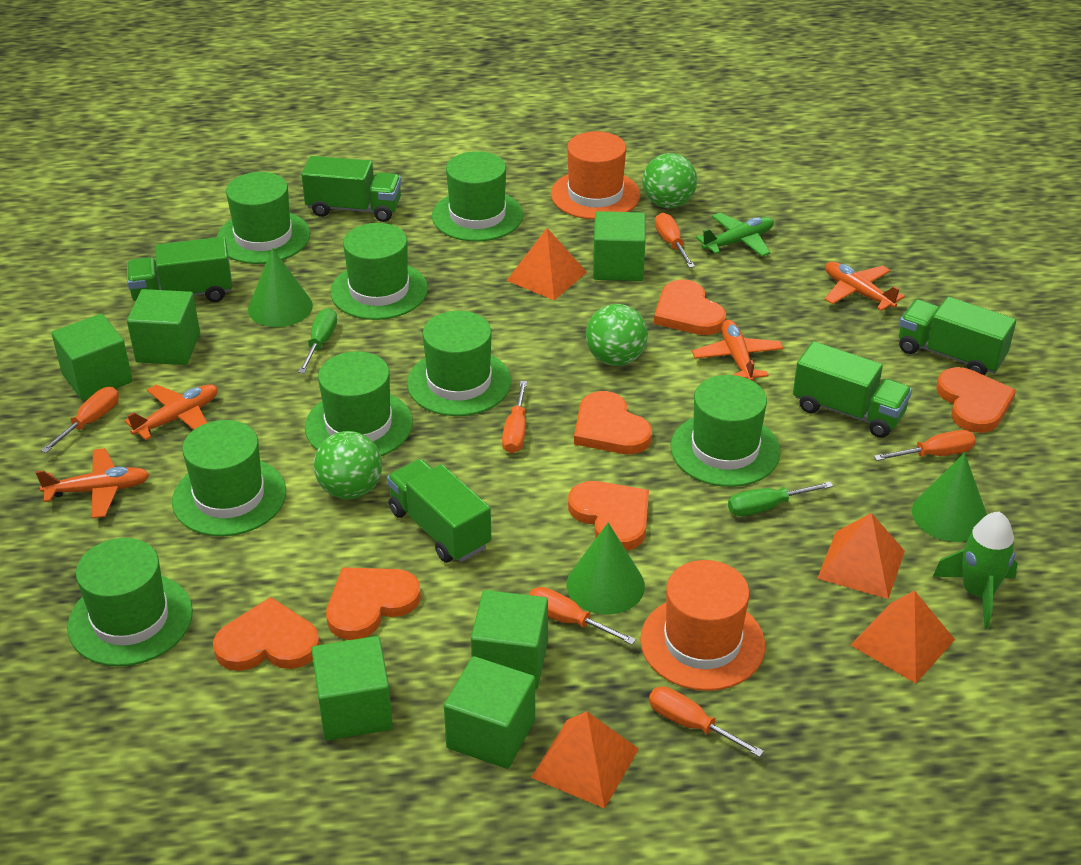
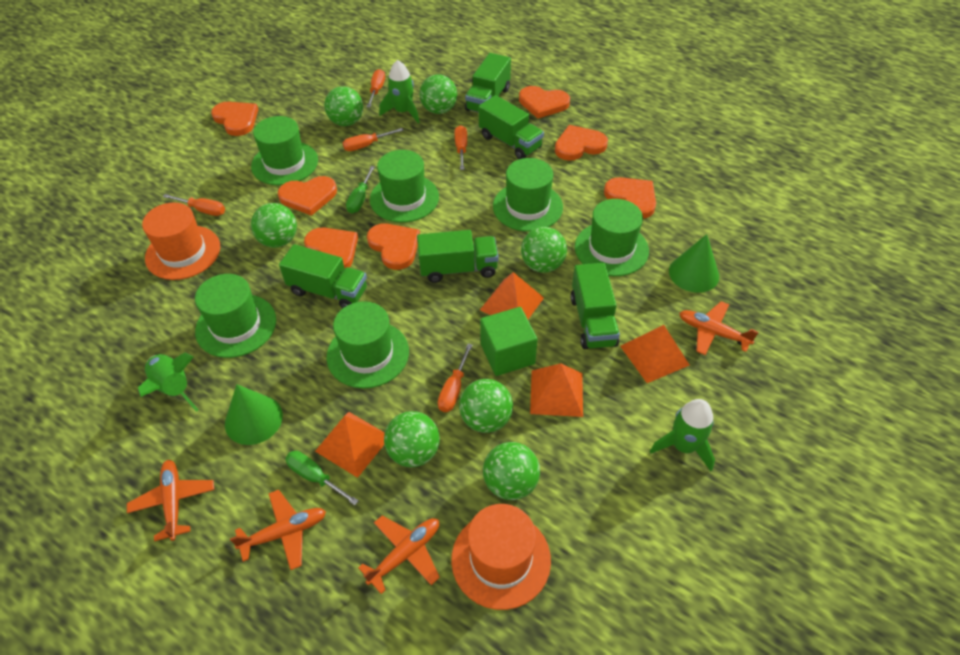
green ball: [314,431,382,499] [586,304,648,366] [643,153,697,208] = 3 -> [251,203,297,248] [324,86,363,126] [384,411,440,467] [420,74,457,114] [459,379,513,433] [483,442,540,500] [521,227,567,273] = 7
green cone: [248,248,313,327] [567,523,645,614] [912,453,987,542] = 3 -> [225,384,283,445] [669,234,719,293] = 2
green cube: [52,314,133,401] [127,289,200,365] [312,636,393,741] [444,656,535,769] [471,590,548,689] [593,211,646,281] = 6 -> [480,307,537,376] = 1
green hat: [67,538,193,666] [172,420,286,536] [217,172,310,264] [305,351,413,456] [330,223,428,320] [407,311,511,416] [432,151,523,241] [671,375,780,487] = 8 -> [195,274,276,358] [251,116,318,185] [326,301,409,388] [370,150,439,223] [493,158,563,232] [575,199,649,276] = 6
green plane: [696,213,774,257] = 1 -> none = 0
green rocket: [933,512,1017,629] = 1 -> [138,353,198,412] [379,60,420,123] [650,399,715,471] = 3
orange heart: [213,597,320,671] [326,567,421,640] [568,481,649,551] [574,391,652,454] [654,279,726,335] [936,367,1016,433] = 6 -> [211,102,258,136] [278,176,337,216] [304,228,358,268] [367,223,420,270] [519,86,570,119] [555,125,608,161] [604,177,656,218] = 7
orange screwdriver: [41,387,119,453] [502,381,527,453] [529,587,636,645] [649,686,764,757] [655,213,695,268] [874,430,976,461] = 6 -> [163,194,225,216] [343,128,404,151] [367,69,385,108] [438,344,473,412] [455,125,467,170] = 5

